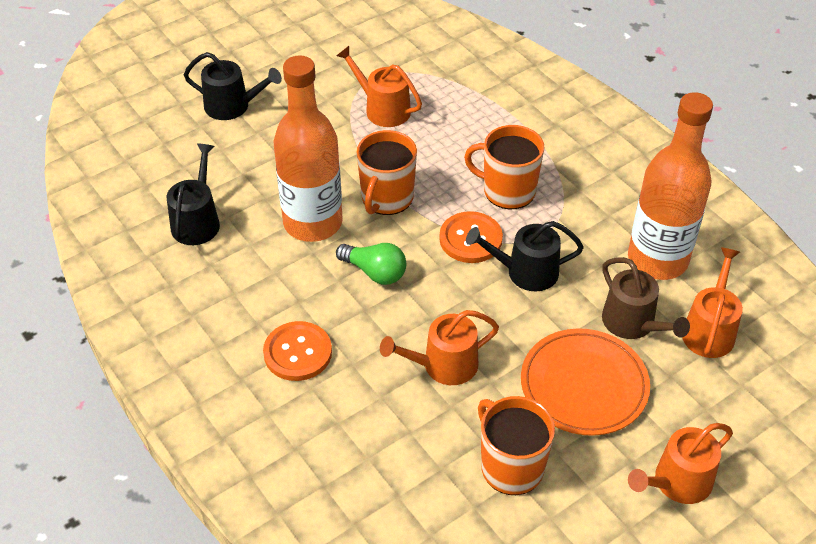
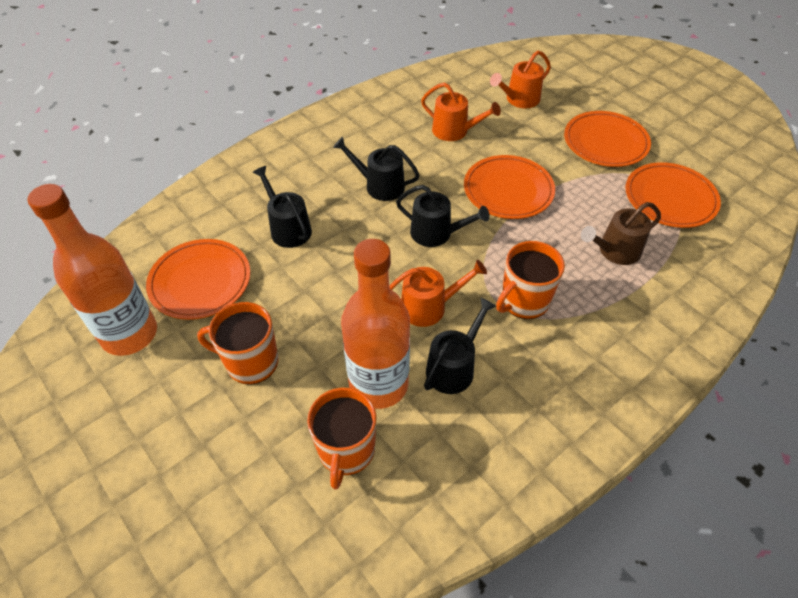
black watering can: [167,143,220,245] [184,52,282,120] [466,221,584,292] = 3 -> [252,166,312,248] [333,137,419,201] [396,185,490,247] [424,298,496,394] = 4
green light bulb: [336,243,406,285] = 1 -> none = 0
orange button: [263,321,332,381] [439,211,503,263] = 2 -> none = 0
orange plate: [521,329,650,436] = 1 -> [146,239,250,320] [464,155,555,219] [564,111,651,167] [625,162,721,228] = 4
orange watering can: [336,46,422,127] [380,310,499,385] [628,423,733,504] [682,247,743,358] = 4 -> [389,260,487,327] [421,82,501,141] [490,51,551,108] = 3

